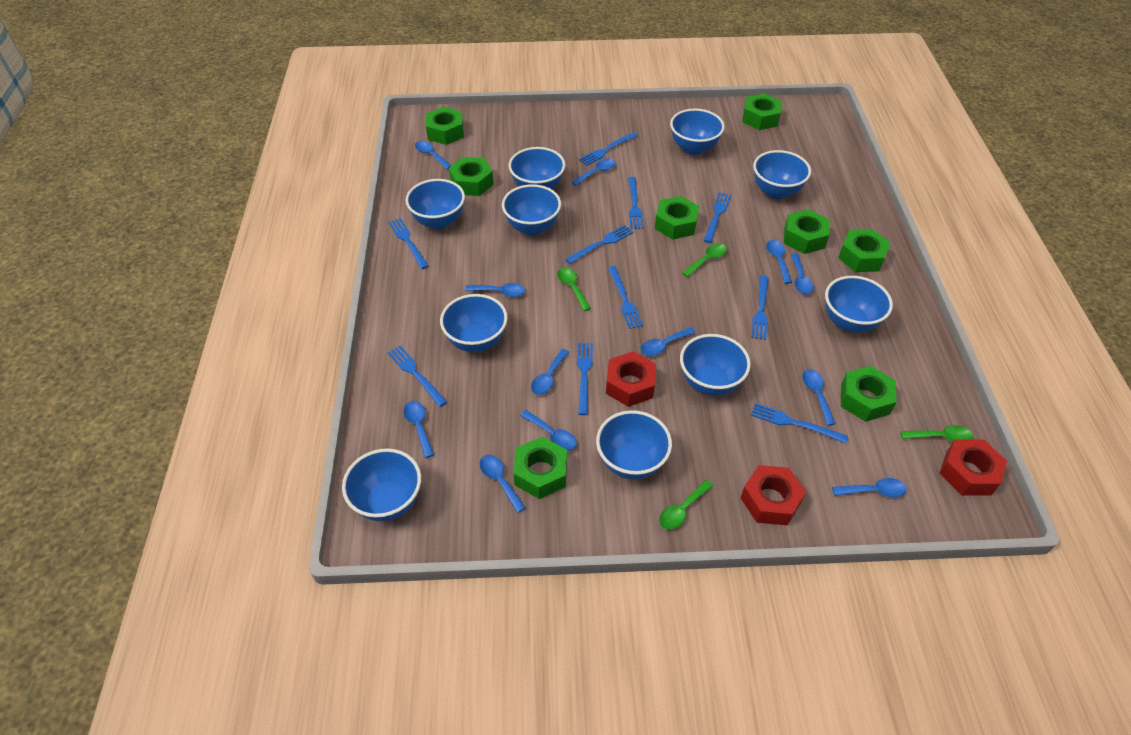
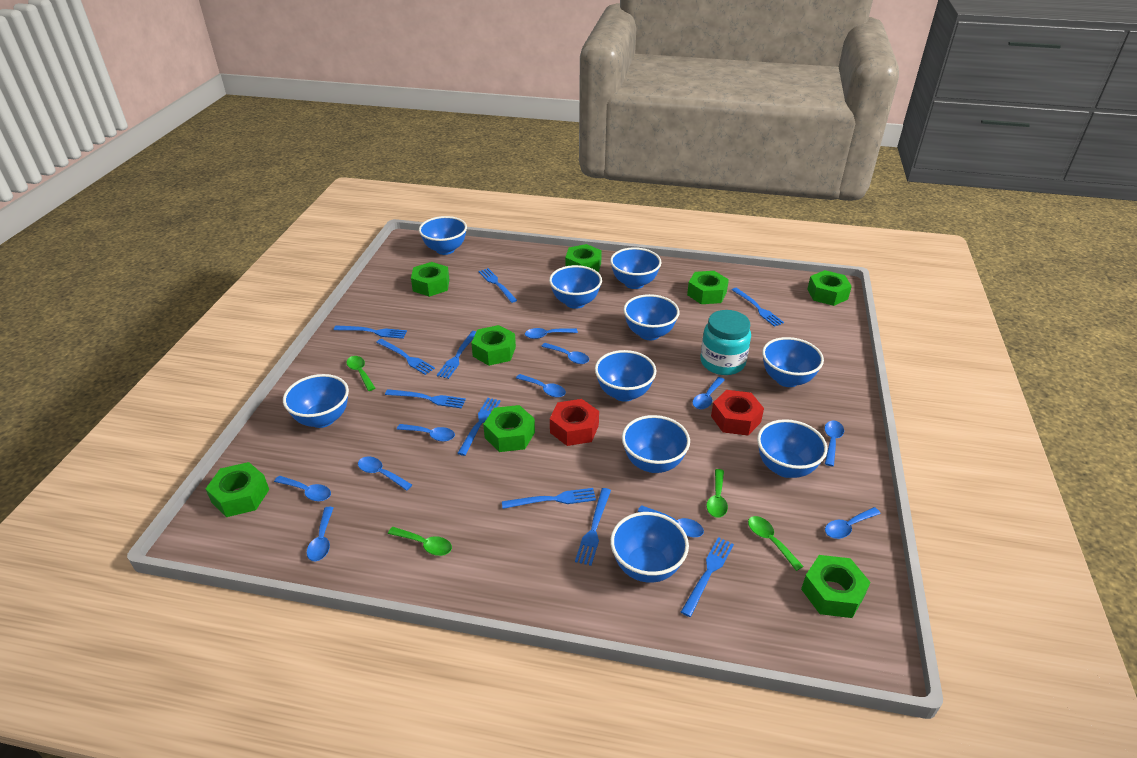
blue spoon: [404,401,434,458] [415,141,452,169] [465,283,525,297] [479,455,526,513] [520,410,577,451] [531,349,569,395] [572,158,615,186] [641,327,696,356] [766,240,792,284] [791,254,814,295] [802,369,836,426] [832,478,907,498] = 12 -> [274,476,331,501] [307,507,334,561] [358,457,412,491] [397,424,455,442] [516,374,566,397] [525,328,578,339] [541,343,589,364] [637,505,704,537] [693,377,725,409] [825,421,844,466] [825,507,881,539] = 11
red nut: [606,351,656,407] [741,465,806,525] [939,439,1007,496] = 3 -> [550,399,599,446] [711,390,764,436] = 2
turquoise jar: none = 0 -> [700,310,751,375] = 1

